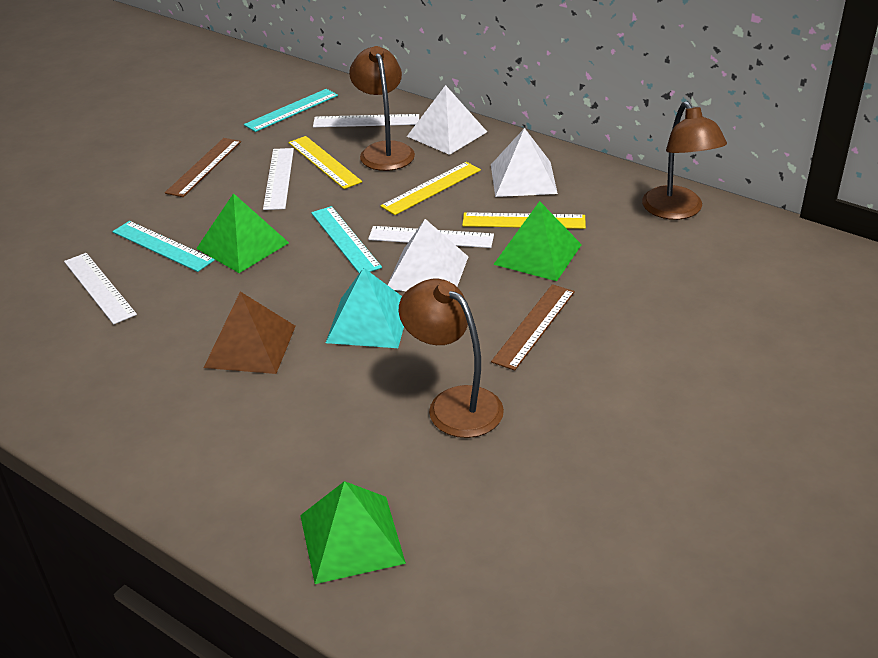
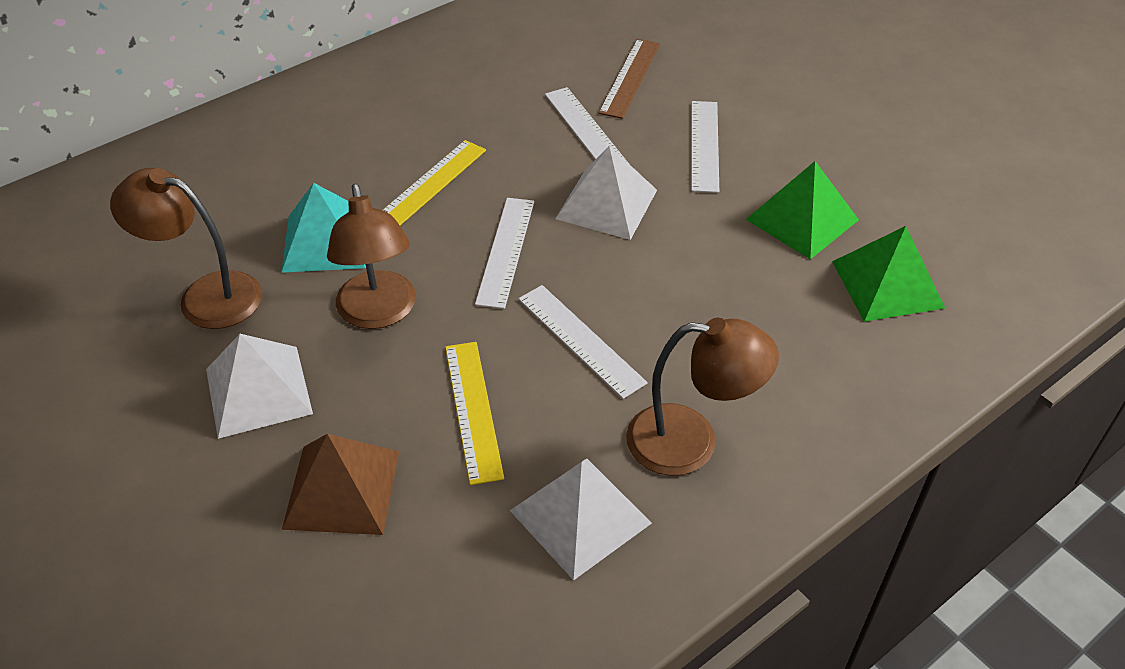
brown ruler: [165,138,241,197] [491,284,575,371] = 2 -> [598,39,660,119] = 1
green pyramid: [196,193,289,273] [300,481,406,584] [493,201,582,281] = 3 -> [746,161,859,259] [832,226,945,322] = 2
turquoise ruler: [112,221,215,272] [244,89,338,132] [311,206,382,273] = 3 -> none = 0
yellow ruler: [288,136,362,189] [381,162,481,215] [462,212,586,229] = 3 -> [383,140,486,225] [445,342,504,485] = 2

